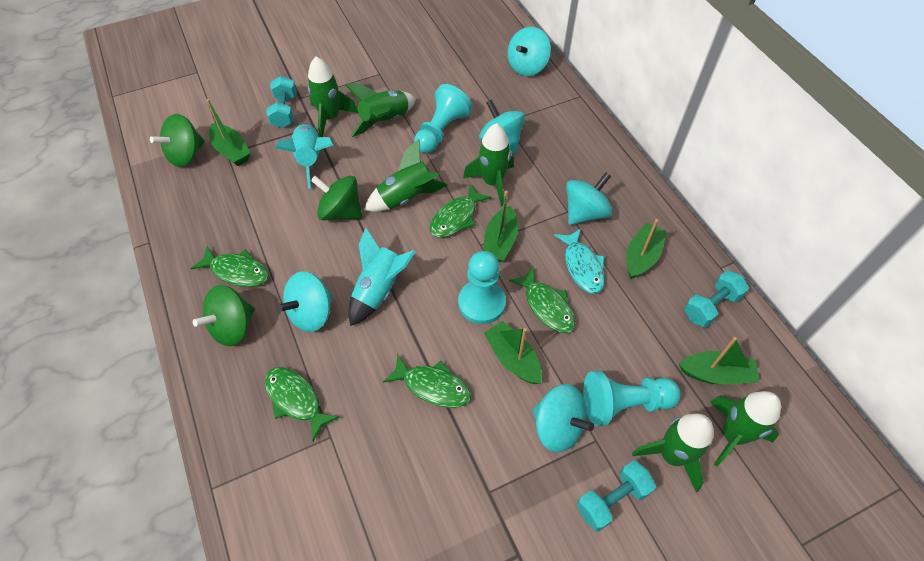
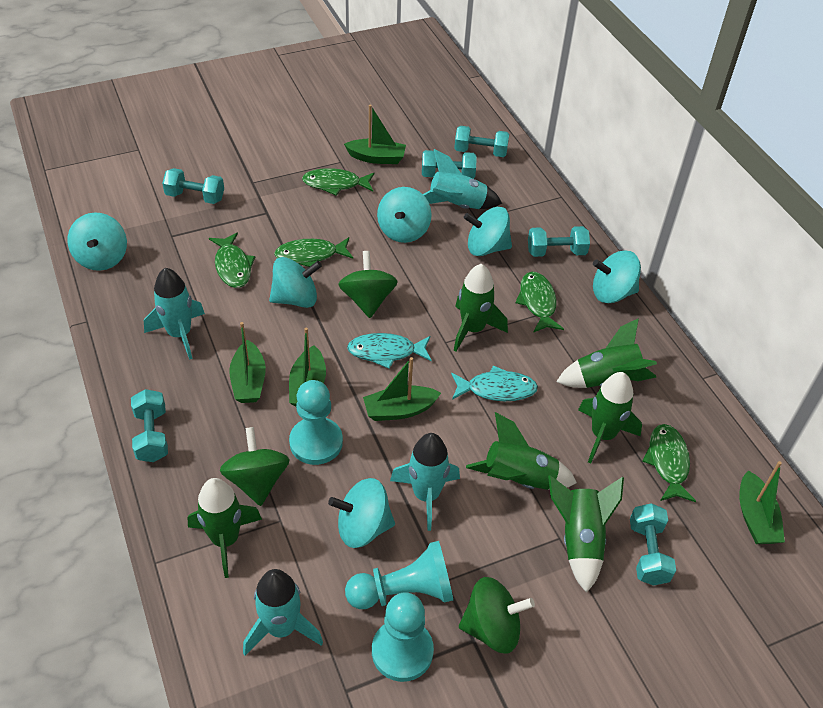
turquoise dumbbell: [266,76,297,128] [577,461,656,532] [684,270,749,328] = 3 -> [131,389,168,462] [162,168,224,204] [422,150,477,179] [454,126,509,157] [528,226,590,257] [630,503,676,586] = 6
turquoise fish: [554,228,605,294] = 1 -> [347,333,432,369] [451,365,538,401] = 2
turquoise rocket: [275,124,333,189] [348,228,416,326] = 2 -> [144,268,205,360] [243,569,323,656] [390,433,460,531] [423,149,502,209] = 4
turquoise spinning top: [277,271,333,332] [479,100,525,154] [507,27,551,76] [533,384,594,453] [566,172,612,225] = 5 -> [68,212,127,271] [269,257,322,308] [328,478,395,548] [377,187,432,243] [464,207,512,256] [593,251,641,303] = 6

